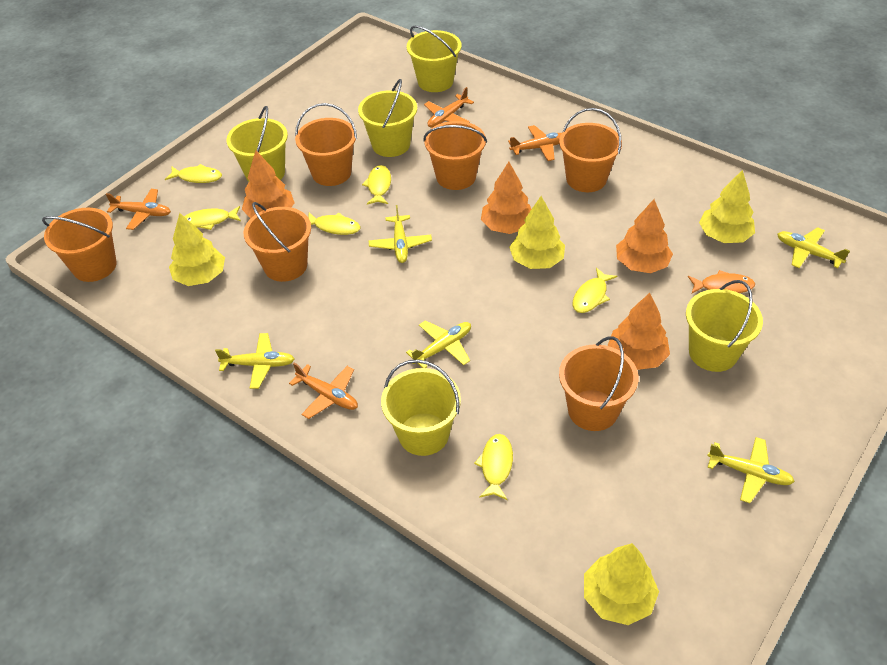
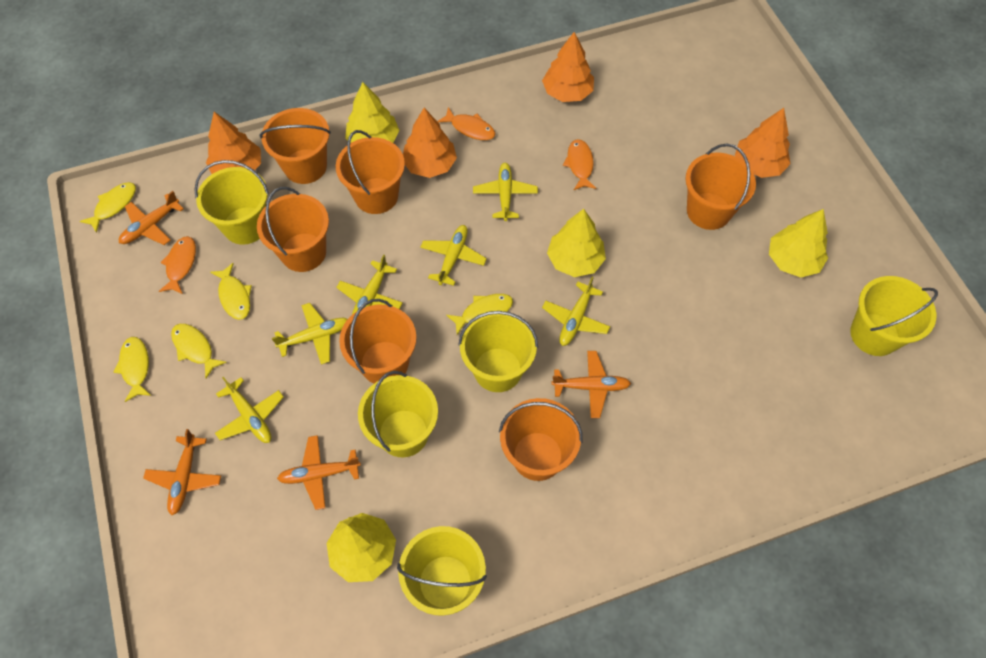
orange fish: [688,270,755,293] = 1 -> [159,236,196,294] [437,107,496,140] [563,139,596,190] = 3
yellow fish: [165,164,222,183] [184,206,241,230] [308,212,361,235] [362,165,391,204] [474,434,513,500] [573,268,617,313] = 6 -> [80,182,136,233] [114,337,151,402] [171,324,227,378] [210,263,252,320] [446,294,513,335] = 5
yellow plane: [215,333,294,389] [368,205,432,263] [406,320,471,368] [707,437,795,503] [777,227,850,268] = 5 -> [215,376,284,443] [272,303,348,365] [336,254,403,315] [420,225,487,286] [473,163,538,221] [542,277,610,346] = 6

